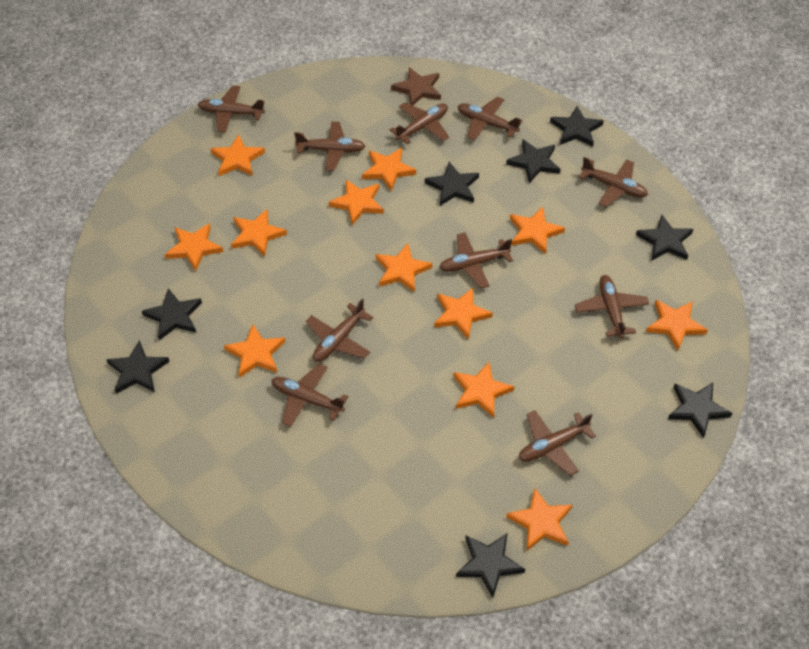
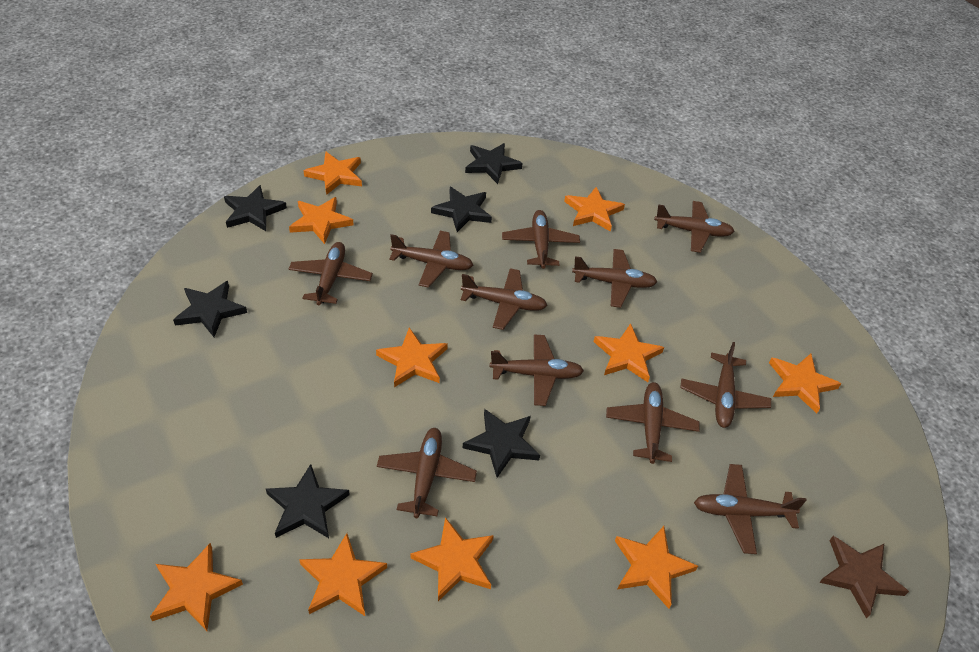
black star: [106,340,170,394] [142,288,202,340] [425,162,479,206] [456,533,525,598] [506,139,561,183] [550,106,604,147] [636,215,693,260] [668,383,732,438] = 8 -> [173,281,247,337] [224,185,287,231] [266,464,350,538] [431,187,492,232] [463,409,540,478] [465,143,523,184] = 6
brown plane: [197,86,265,132] [271,363,348,427] [294,122,365,171] [306,298,373,362] [390,102,449,144] [439,232,513,288] [458,97,523,141] [519,410,596,476] [575,275,649,338] [579,157,648,207] = 10 -> [289,242,373,305] [377,428,477,518] [389,231,473,288] [461,268,548,330] [490,334,584,406] [502,210,580,269] [572,249,657,308] [606,382,700,464] [654,201,735,253] [680,342,771,428] [694,464,807,554] = 11
orange star: [165,223,223,271] [210,134,265,176] [224,324,285,378] [231,209,287,257] [329,180,384,225] [362,148,416,191] [376,244,432,292] [434,288,493,340] [453,362,514,418] [506,488,572,551] [510,207,565,254] [646,300,708,351] = 12 -> [150,543,243,631] [289,197,354,244] [299,533,387,616] [304,151,362,195] [376,328,448,387] [411,517,494,601] [564,187,625,232] [594,323,664,382] [615,526,698,609] [769,354,841,413] = 10

